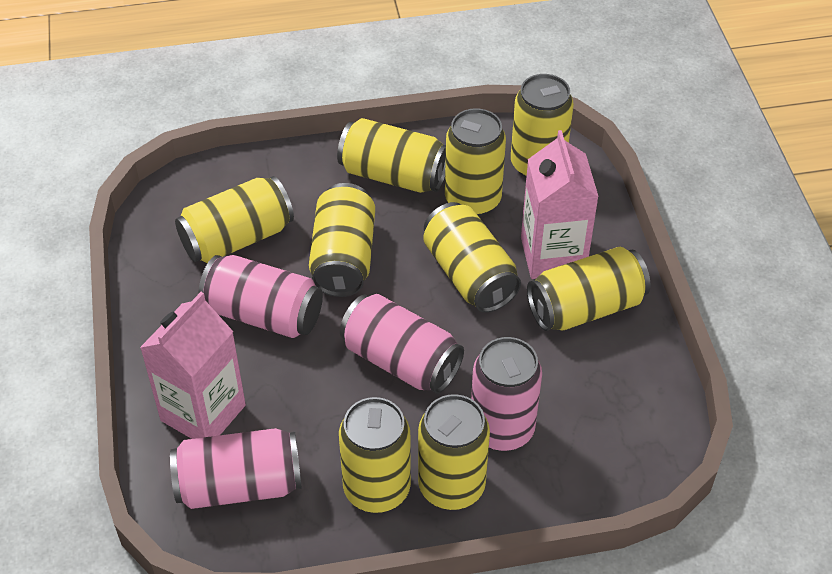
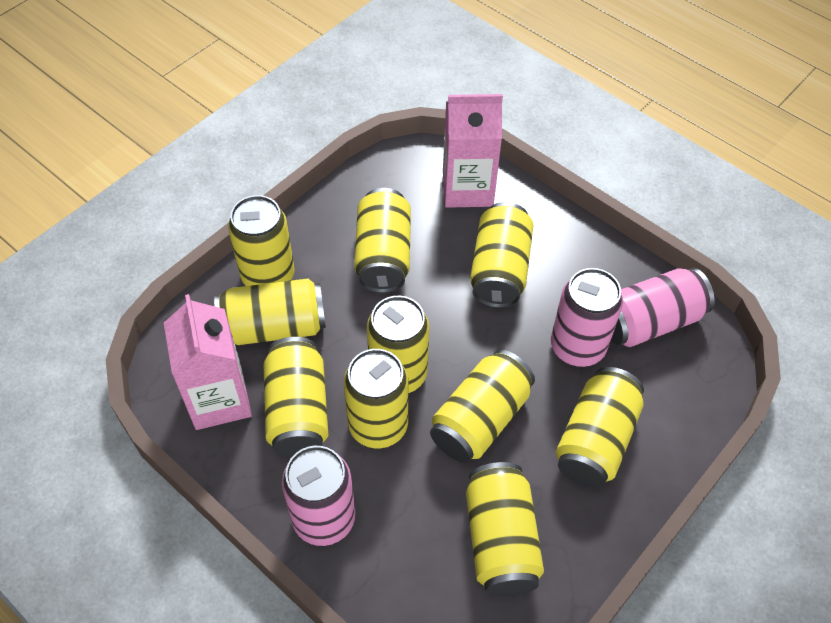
pink can: [170,428,302,509] [198,255,323,338] [340,294,464,394] [471,337,542,451] = 4 -> [282,446,355,546] [551,268,623,367] [611,268,715,347] = 3
yellow can: [175,176,294,263] [309,183,375,297] [337,118,446,193] [339,397,411,513] [418,394,490,510] [423,202,521,313] [445,108,506,216] [511,74,574,178] [527,247,651,331] = 9 -> [214,279,326,345] [228,195,295,286] [264,337,329,458] [343,349,408,448] [354,188,411,293] [367,296,429,393] [430,350,535,463] [466,462,544,597] [470,202,534,308] [556,367,644,488] = 10

